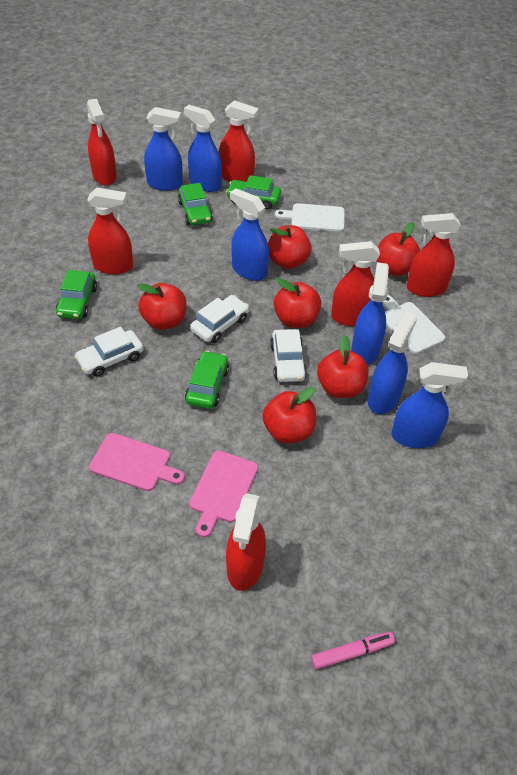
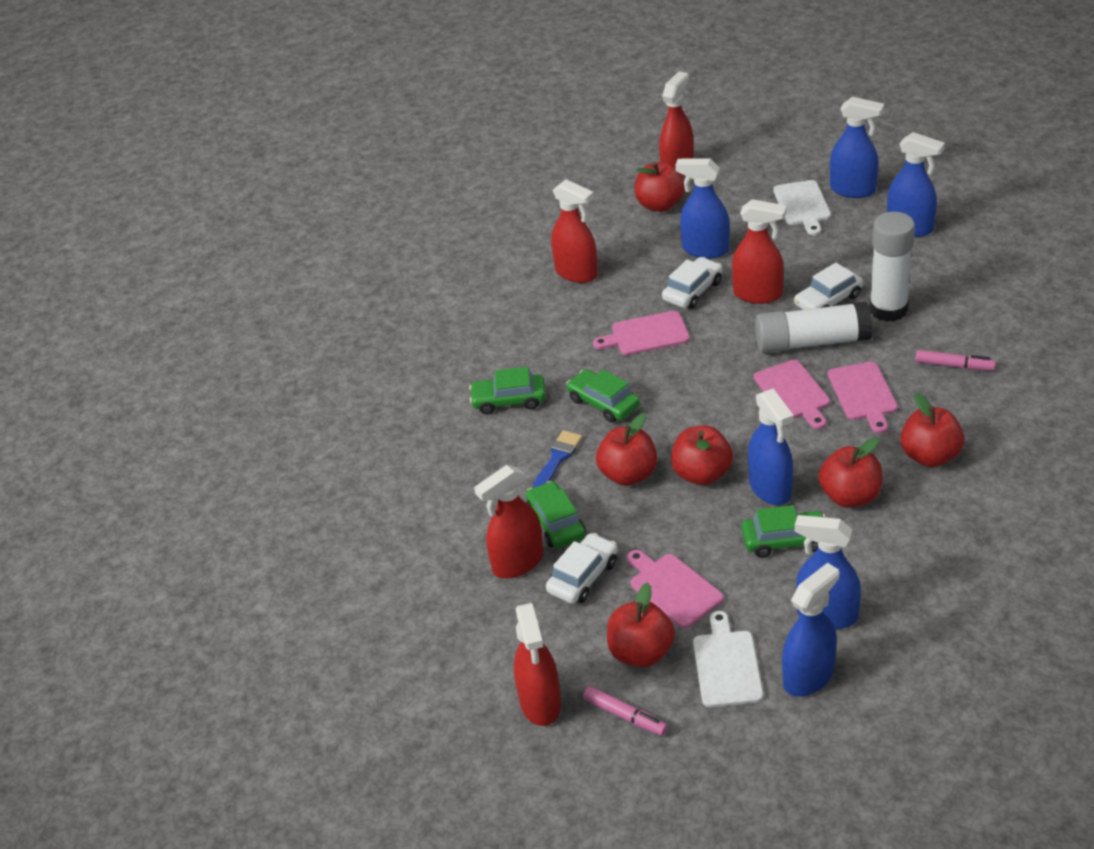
blue brush: none = 0 -> [533,430,582,488] = 1
pink cutting board: [89,433,185,491] [189,450,258,537] = 2 -> [593,311,690,355] [627,550,724,628] [754,360,830,429] [828,362,898,434] = 4
pink marker: [311,632,395,670] = 1 -> [583,686,668,736] [916,350,996,371] = 2
red spray bottle: [87,98,117,186] [87,188,133,274] [219,100,259,182] [226,493,266,591] [331,241,380,326] [406,213,461,297] = 6 -> [474,465,544,579] [514,603,561,726] [551,179,598,283] [659,71,694,177] [732,199,786,304] = 5
white glue stick: none = 0 -> [755,301,873,353] [869,212,915,322] = 2

